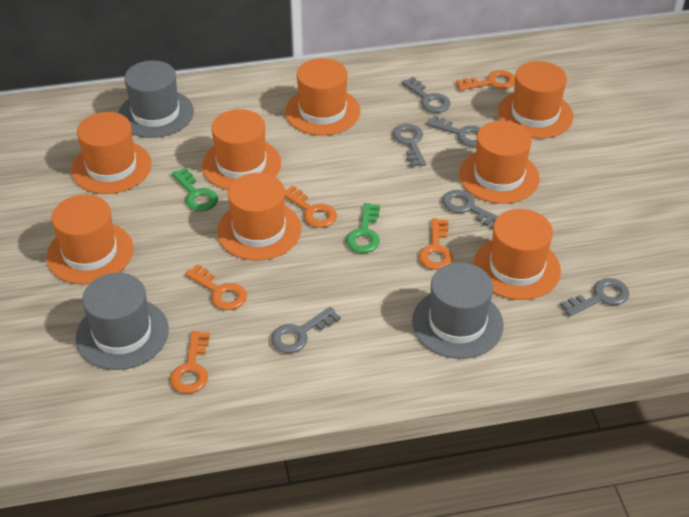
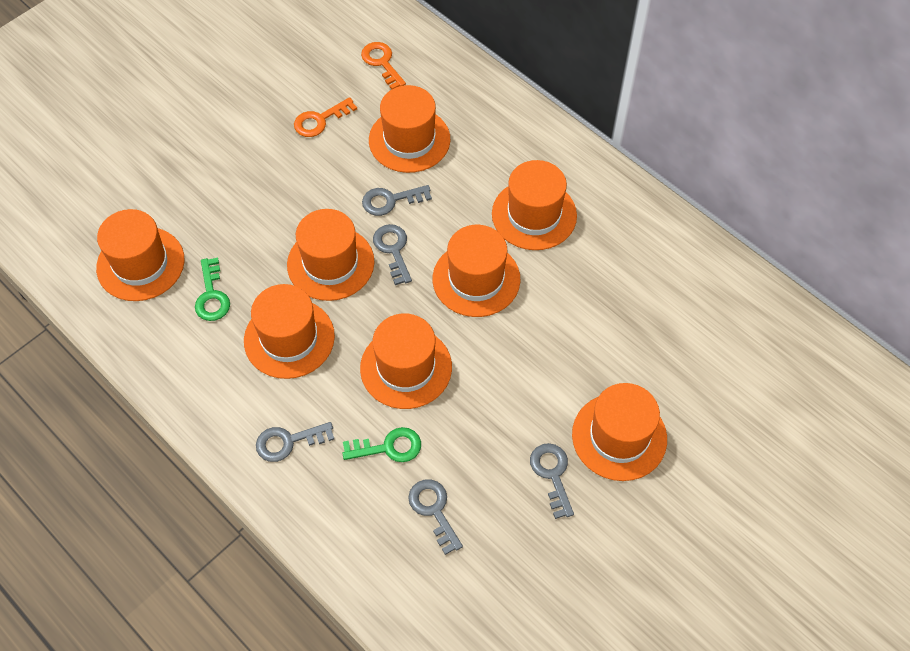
grey hat: [76,273,169,370] [118,60,194,138] [412,263,504,359] = 3 -> none = 0
grey key: [271,307,341,353] [393,124,426,167] [402,77,451,113] [427,115,481,147] [442,190,498,229] [560,278,629,316] = 6 -> [256,422,334,462] [362,185,432,216] [373,224,412,285] [408,479,463,555] [530,443,574,519] = 5
orange key: [170,331,210,394] [185,264,247,310] [285,185,337,228] [419,218,453,270] [456,70,515,91] = 5 -> [294,97,357,137] [361,42,406,89] = 2

